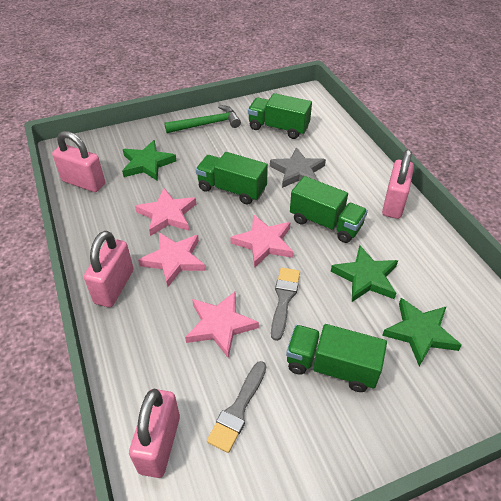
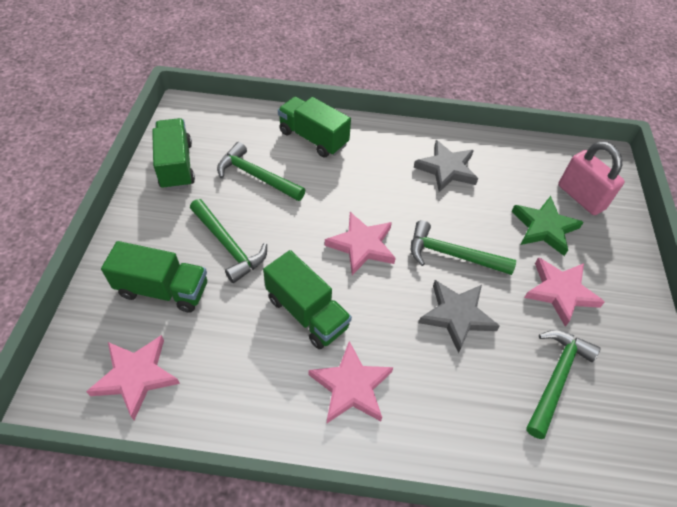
green hammer: [164,105,241,133] = 1 -> [190,199,267,283] [217,142,305,201] [411,220,516,275] [526,330,601,439] = 4
green star: [122,140,176,181] [331,245,398,302] [382,298,462,366] = 3 -> [511,196,584,256] = 1
grey brush: [207,361,266,453] [271,267,300,341] = 2 -> none = 0
grey star: [270,147,326,188] = 1 -> [413,140,478,192] [418,280,500,353] = 2
pink padlock: [52,131,105,192] [84,231,133,307] [129,389,180,478] [382,149,414,219] = 4 -> [558,141,625,215] = 1

